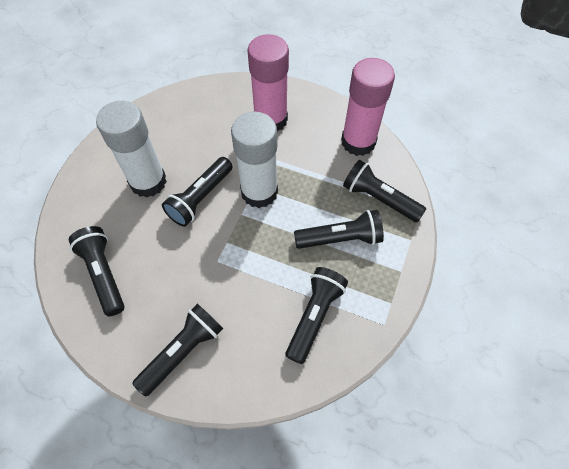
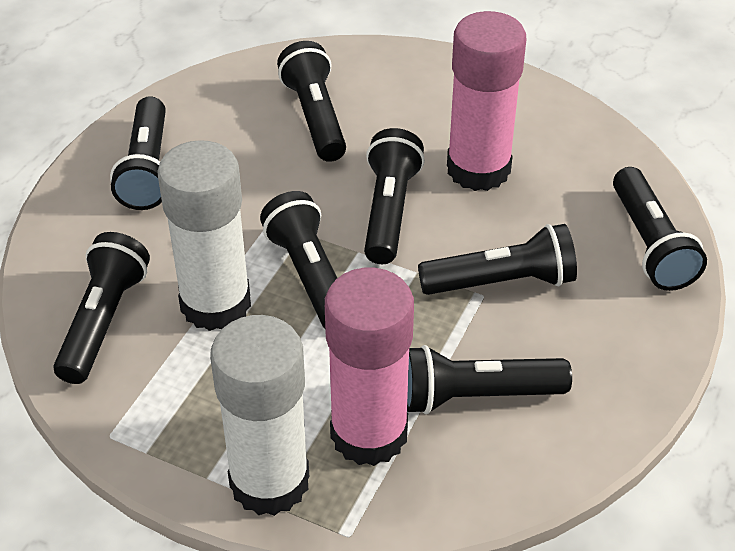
black flashlight: [69,226,125,316] [132,304,223,396] [162,157,233,227] [285,267,348,364] [294,210,384,249] [343,160,426,222] = 6 -> [53,232,150,384] [110,96,166,210] [260,191,337,329] [277,41,346,162] [364,128,425,264] [407,345,572,414] [418,224,577,295] [613,167,707,291] = 8

